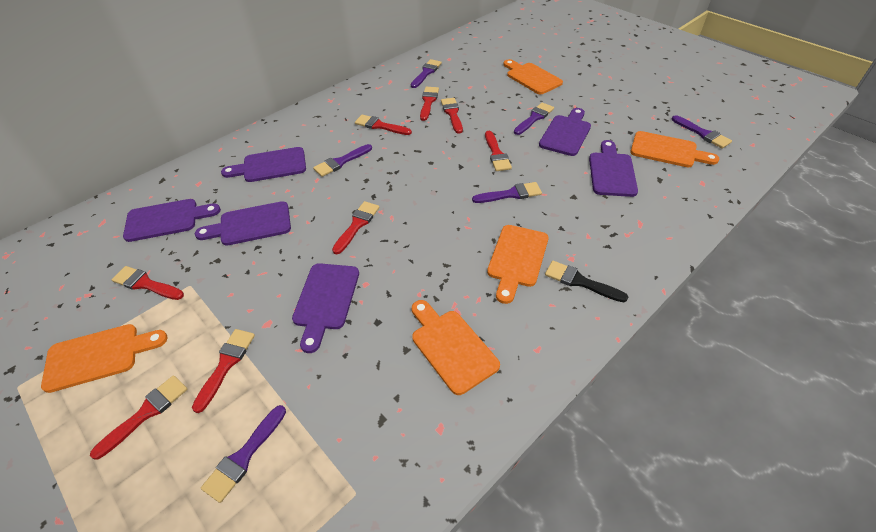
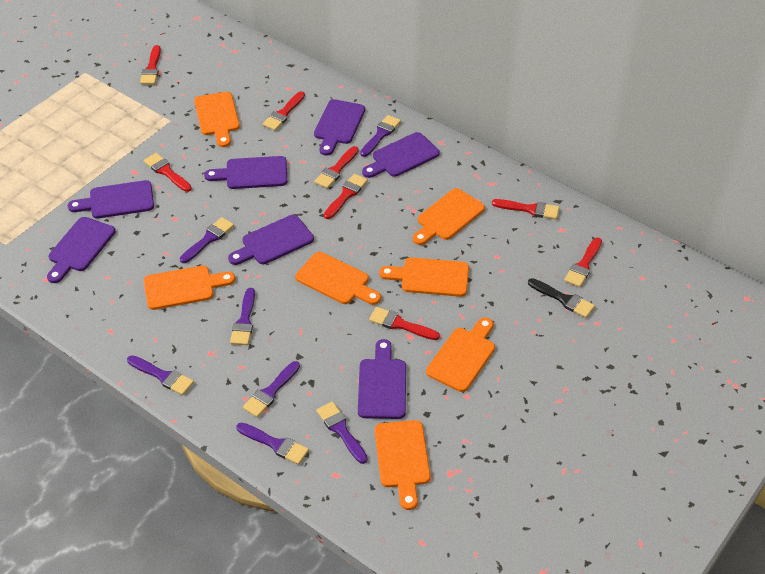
orange cutting board: [41,324,168,393] [412,300,500,395] [487,225,549,304] [503,59,563,94] [630,131,719,167] = 5 -> [144,266,235,310] [194,92,240,147] [295,252,381,305] [375,420,430,510] [379,257,469,297] [412,188,485,245] [426,317,495,392] = 7
purple brush: [201,405,286,503] [313,144,372,177] [411,59,442,88] [472,182,542,203] [514,102,554,135] [672,115,732,148] = 6 -> [127,355,194,395] [180,217,234,263] [230,288,255,345] [236,423,309,465] [243,361,300,417] [316,401,368,464] [360,115,401,157] = 7
purple cutting board: [123,199,221,242] [195,201,291,246] [221,147,306,182] [292,263,359,353] [539,108,591,156] [589,140,638,197] = 6 -> [47,217,115,283] [68,180,154,219] [204,156,288,189] [228,215,314,265] [314,99,365,156] [358,339,406,419] [362,132,439,178] = 7

